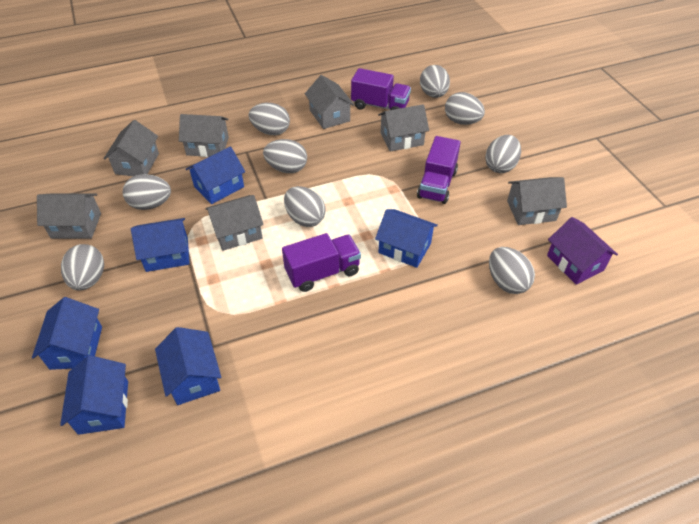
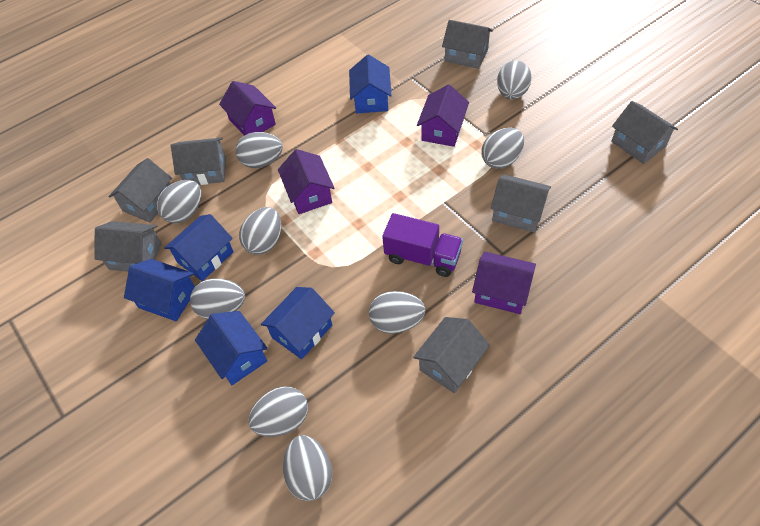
blue house: [32,297,102,370] [60,355,128,435] [131,218,190,272] [155,327,221,405] [186,146,245,204] [375,209,438,268] = 6 -> [124,259,195,321] [164,214,234,281] [195,311,268,385] [261,287,335,359] [349,54,392,113] = 5
purple house: [547,217,618,285] = 1 -> [219,81,276,136] [278,149,334,214] [417,84,469,147] [472,252,536,314] = 4
purple truck: [282,233,361,292] [351,68,411,110] [417,136,461,204] = 3 -> [382,213,463,277] = 1

